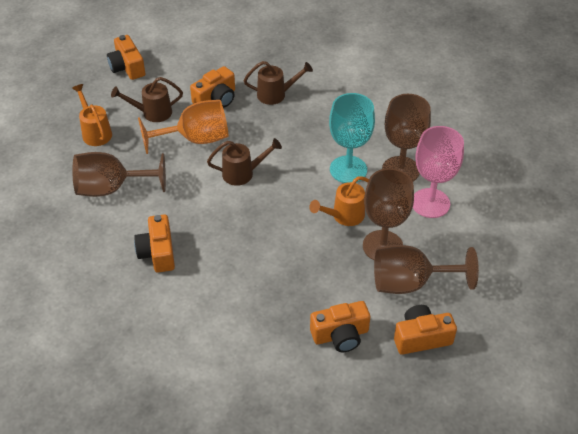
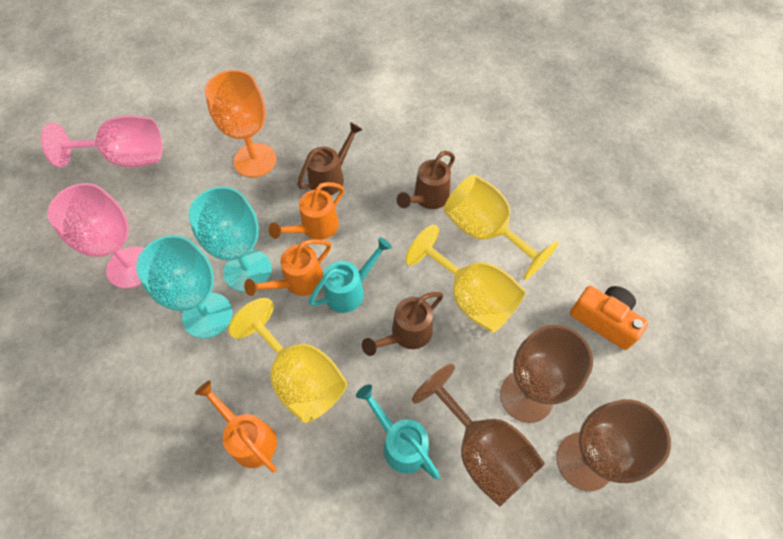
brown goblet: [72,152,166,197] [363,168,414,260] [374,245,479,294] [382,94,431,182] = 4 -> [412,364,545,507] [500,325,593,423] [556,399,671,491] = 3
orange camera: [107,35,145,80] [134,214,175,272] [190,66,235,108] [310,301,370,352] [394,305,457,355] = 5 -> [570,286,648,350] = 1
orange watering can: [72,84,112,146] [309,176,369,226] = 2 -> [195,381,277,472] [244,239,331,296] [269,182,344,240] = 3
pink goblet: [413,126,464,218] = 1 -> [41,115,162,167] [48,183,144,289] = 2
turquoise goblet: [329,93,375,183] = 1 -> [136,235,232,339] [188,187,271,292] = 2
turquoise watering can: none = 0 -> [309,237,392,313] [356,384,440,479] = 2
yellow goblet: none = 0 -> [228,298,347,423] [405,225,526,333] [444,174,559,280] = 3

